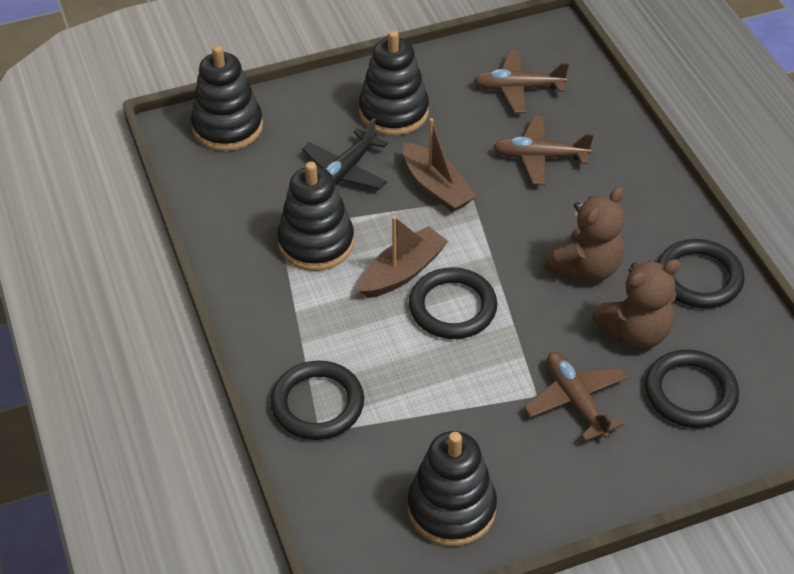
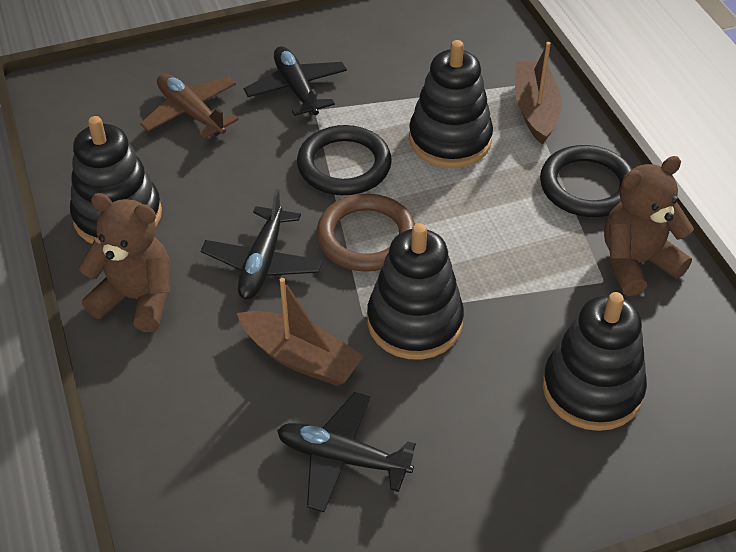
black plane: [302,118,388,189] = 1 -> [201,189,322,299] [243,46,347,116] [277,392,416,512] = 3
black ring: [271,361,364,440] [409,267,497,339] [645,349,739,428] [658,239,745,308] = 4 -> [297,125,392,195] [540,145,633,217] = 2
brown plane: [473,50,569,113] [493,116,594,185] [524,352,628,441] = 3 -> [140,74,239,139] = 1
brown ring: none = 0 -> [316,194,415,272] = 1

